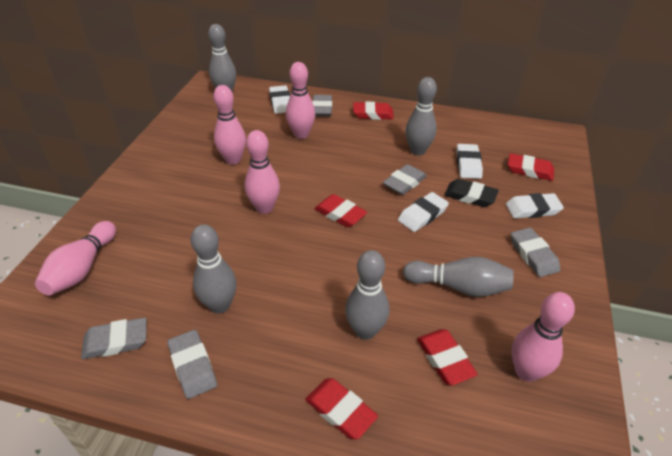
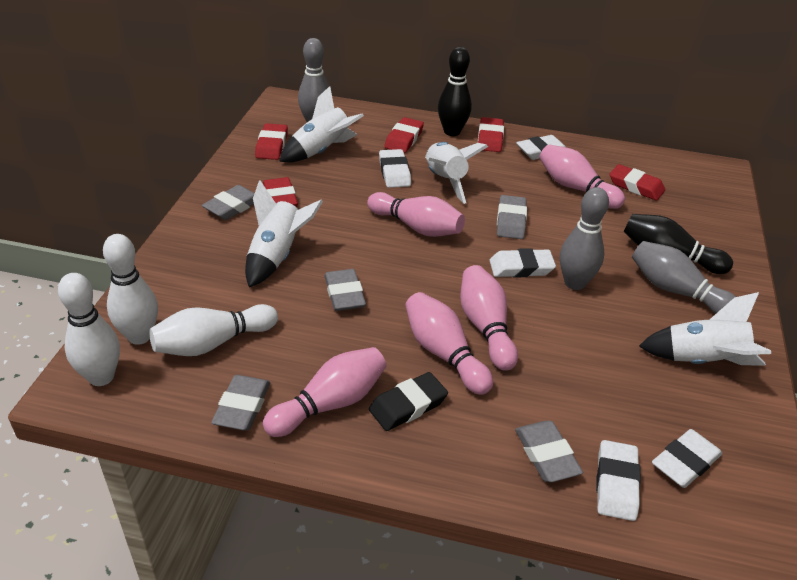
black bowling pin: none = 0 -> [438,47,472,136] [623,214,733,274] = 2
grey bowling pin: [191,224,237,314] [208,24,236,92] [345,250,389,340] [403,257,514,297] [405,77,437,155] = 5 -> [298,38,329,122] [560,187,609,290] [632,241,736,314] = 3
white bowling pin: none = 0 -> [58,273,120,386] [103,234,158,345] [149,304,278,356] = 3
white eraser: [269,85,290,114] [398,192,449,232] [456,144,483,179] [506,193,564,218] = 4 -> [379,149,411,188] [489,248,556,278] [516,135,566,160] [596,440,641,521] [652,429,722,488] = 5
white rocket: none = 0 -> [245,181,323,287] [279,86,364,162] [425,142,488,204] [639,292,771,365] = 4

